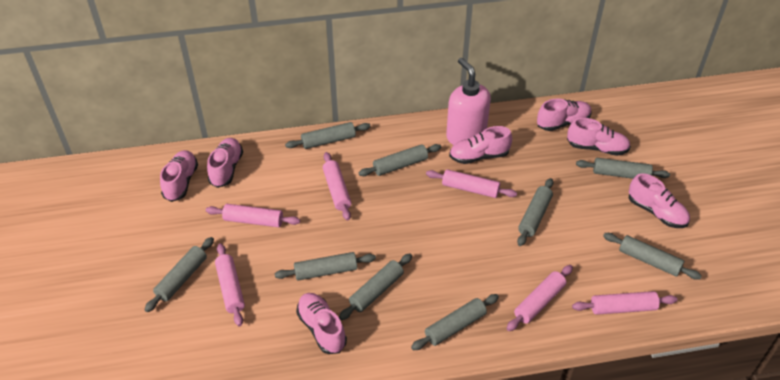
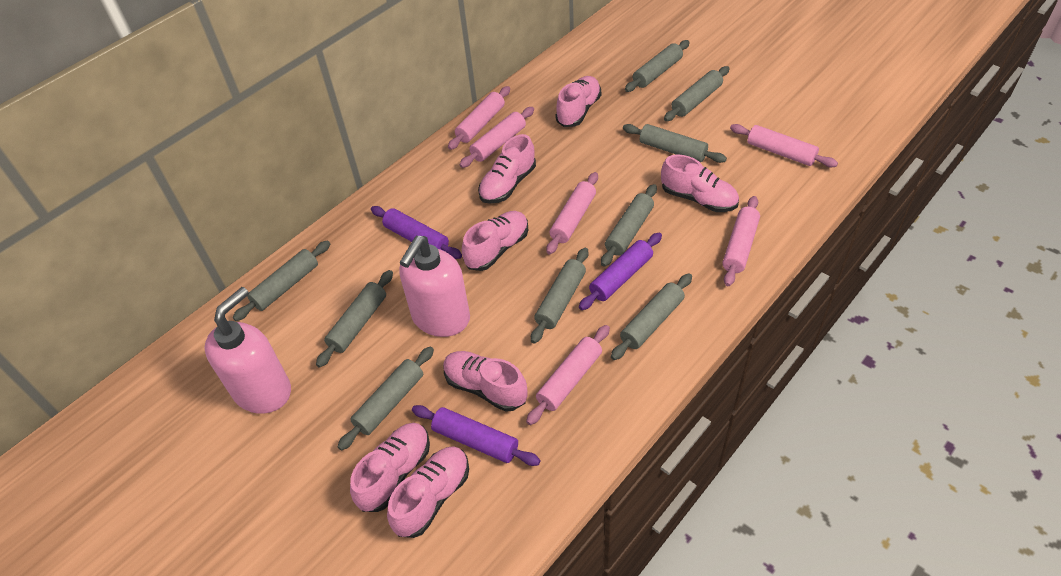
pink soap dispenser: [446,58,491,145] = 1 -> [204,287,291,414] [399,236,470,337] = 2
purple rolling pin: none = 0 -> [371,206,462,259] [412,405,541,466] [579,233,662,310] = 3

